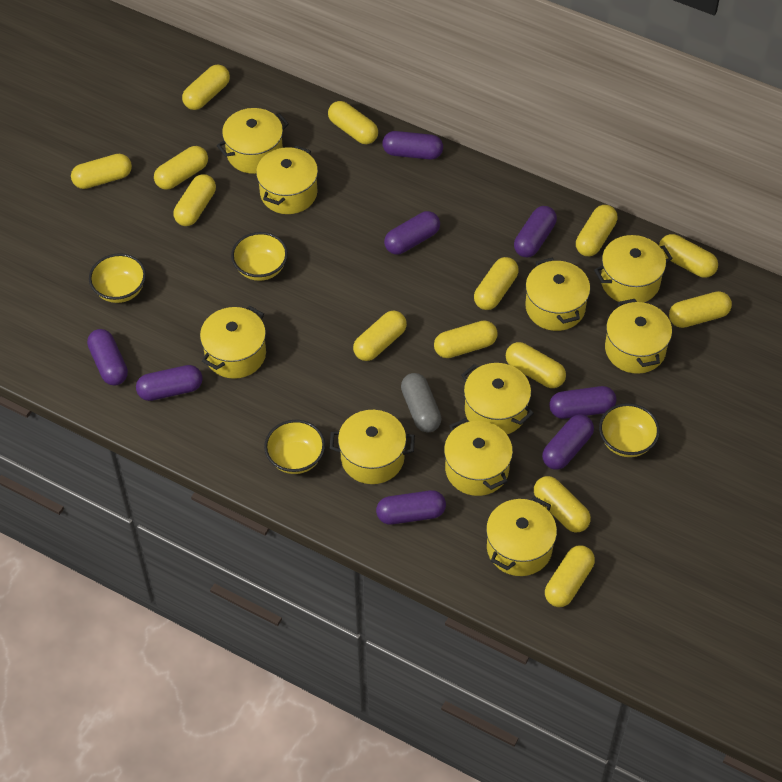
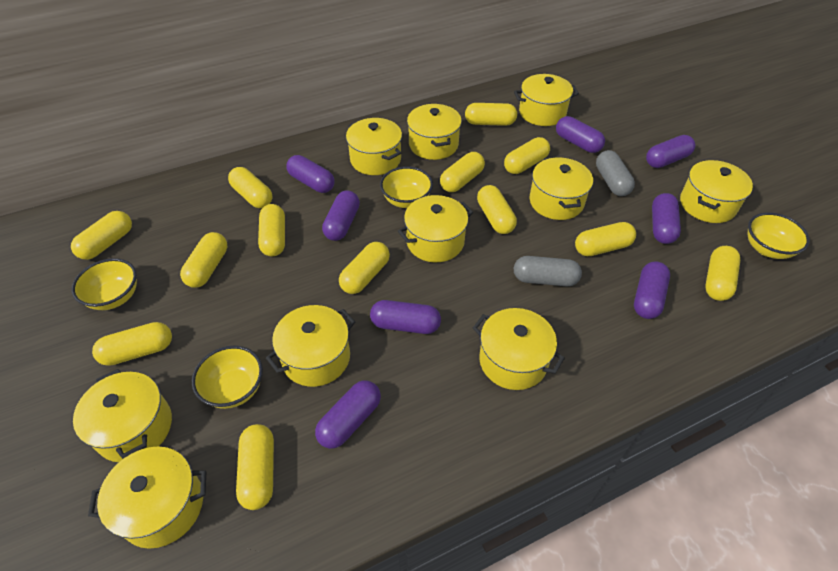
grey capsule: [401,373,442,432] = 1 -> [514,256,582,286] [596,150,635,196] = 2
yellow capsule: [71,154,132,189] [154,146,208,190] [174,174,216,226] [182,64,230,110] [328,101,378,144] [353,311,407,361] [434,320,498,358] [474,257,519,310] [506,342,566,388] [534,476,591,532] [545,545,595,607] [576,205,618,256] [659,234,718,278] [669,291,732,328] = 14 -> [71,211,132,260] [92,322,172,366] [180,232,227,288] [228,167,272,208] [236,424,274,510] [258,204,285,256] [339,242,390,294] [440,152,485,192] [465,103,517,126] [477,185,517,234] [504,137,550,174] [575,222,636,256] [705,246,740,301] = 13

